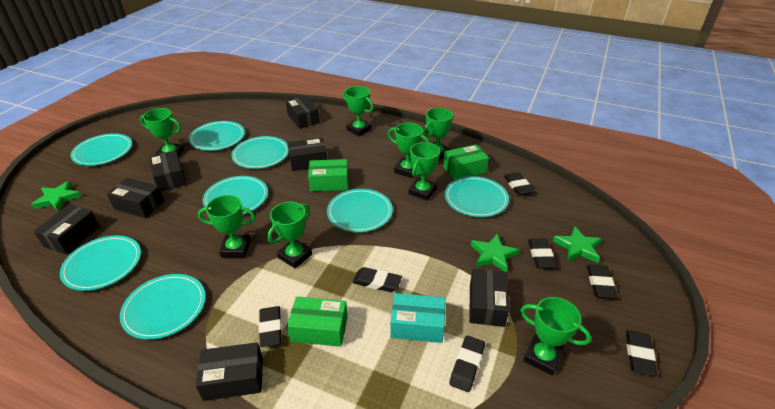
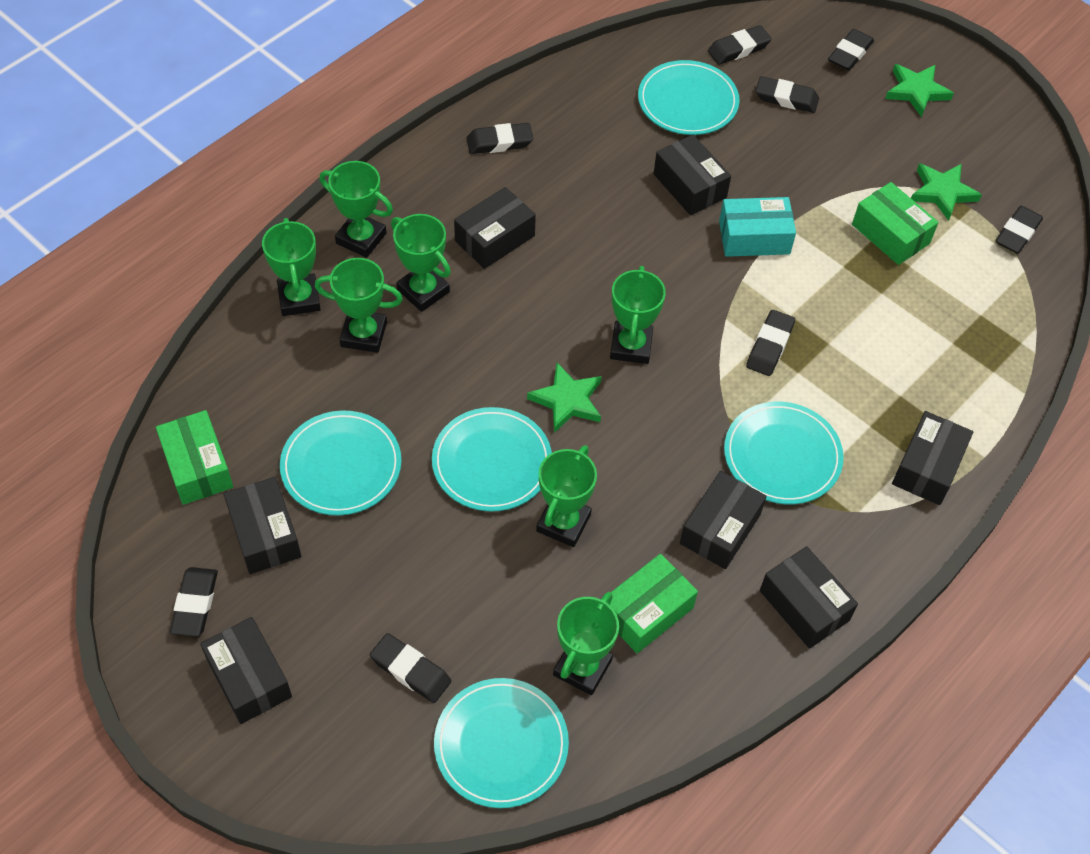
black eraser: [259,306,282,347] [352,267,402,292] [449,335,485,392] [504,172,534,196] [528,239,557,268] [587,265,617,299] [626,330,657,376] = 7 -> [170,567,218,637] [370,633,451,703] [467,123,533,154] [708,25,772,65] [746,310,795,376] [756,76,819,113] [828,29,874,71] [995,206,1043,254] = 8
green trophy: [140,108,184,156] [198,195,255,258] [267,202,312,268] [343,86,374,136] [388,123,430,178] [409,142,440,201] [423,108,453,160] [520,297,592,375] = 8 -> [262,218,321,316] [315,258,403,353] [320,161,393,258] [391,214,451,312] [536,445,597,547] [553,592,619,695] [610,266,666,364] = 7
turquoise plate: [60,235,141,291] [70,133,132,166] [120,274,206,340] [189,121,245,151] [203,176,268,214] [231,136,289,169] [327,189,393,232] [445,176,509,217] = 8 -> [280,410,402,516] [432,407,552,512] [434,678,569,808] [638,60,739,135] [724,402,844,504] = 5

